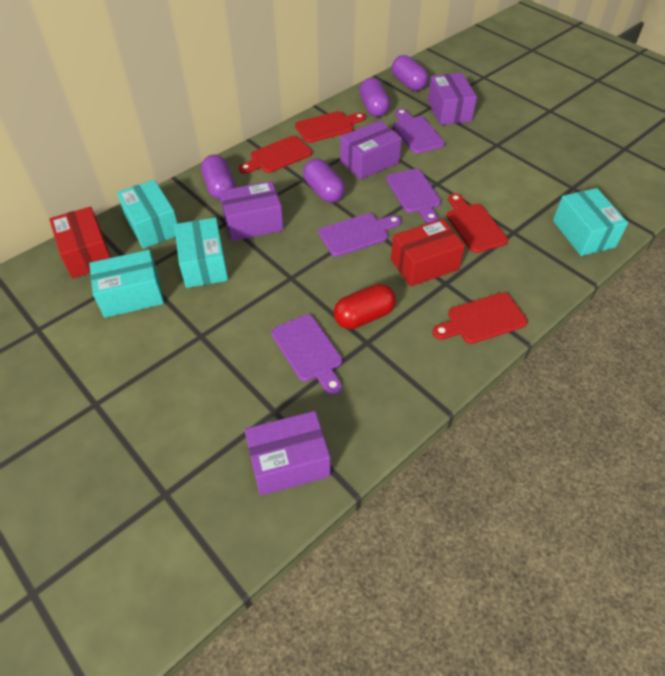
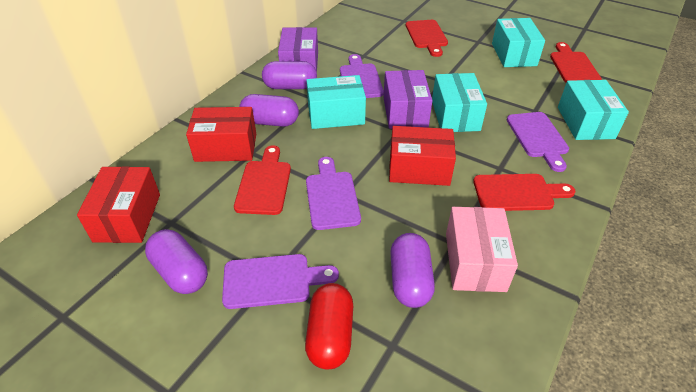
pink box: none = 0 -> [446,207,518,292] = 1
purple box: [219,181,284,241] [244,411,330,496] [340,121,402,180] [428,73,477,125] = 4 -> [278,27,318,72] [383,70,432,129] = 2
red box: [49,206,111,279] [391,219,465,287] = 2 -> [77,166,160,243] [186,107,256,162] [389,126,456,186] = 3

